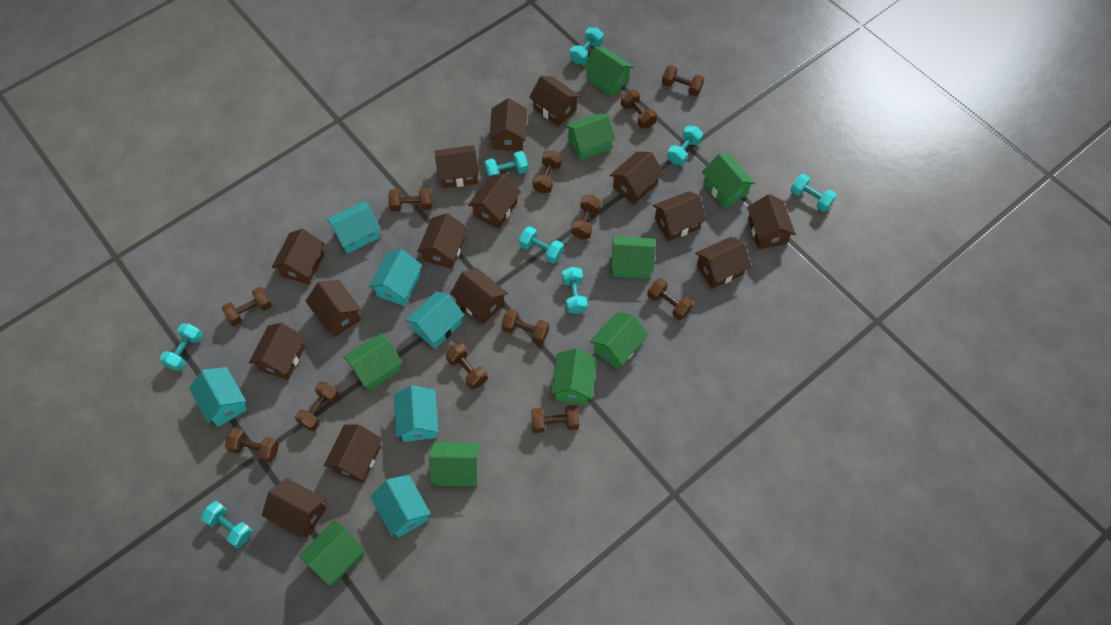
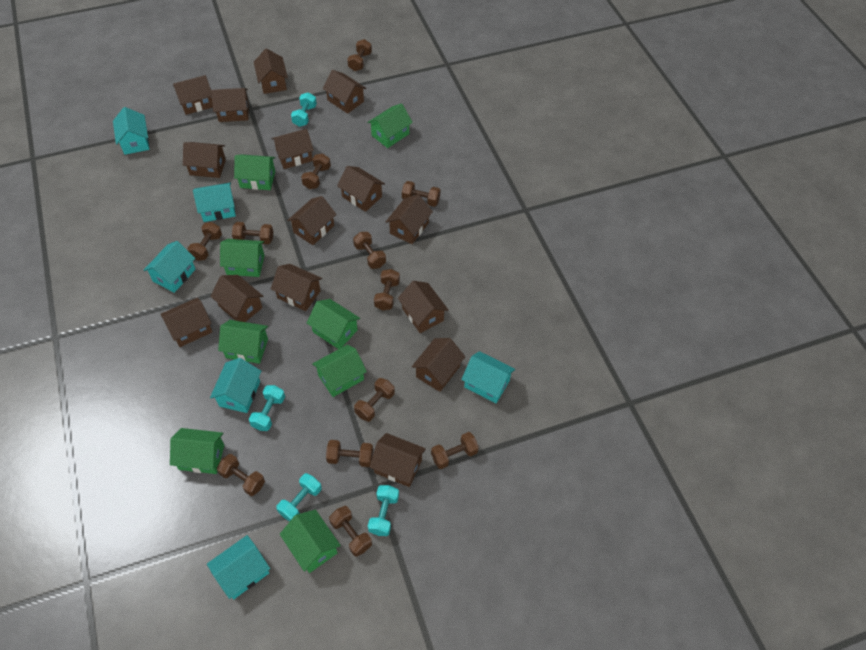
green house: [299,520,365,586] [344,333,403,391] [429,442,479,486] [551,348,597,405] [565,113,616,160] [583,46,634,96] [590,312,648,370] [611,236,656,279] [702,153,755,208] = 9 -> [170,428,224,474] [218,320,268,364] [220,239,265,277] [234,154,275,190] [280,510,341,573] [307,299,360,349] [312,344,367,397] [367,103,413,148] = 8
turquoise dumbbell: [159,323,203,371] [201,501,253,548] [484,151,528,177] [519,226,564,264] [562,267,587,314] [570,27,603,64] [667,125,703,165] [791,174,837,212] = 8 -> [249,385,285,431] [276,473,322,521] [291,92,317,127] [368,485,399,536] = 4

